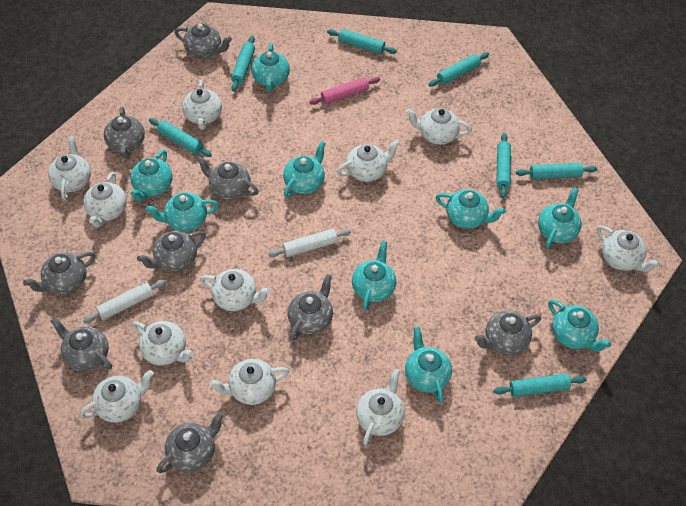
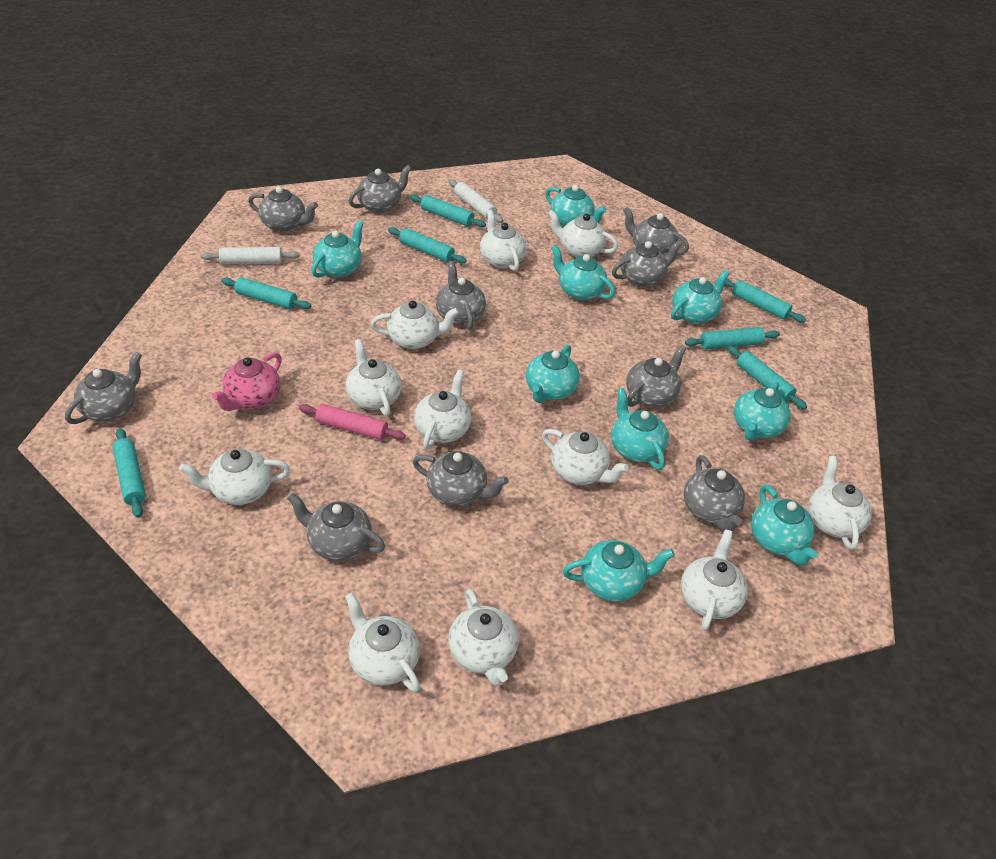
grey teapot: [23,252,95,294] [50,317,112,371] [104,107,145,158] [137,231,206,272] [156,411,224,473] [175,24,232,58] [196,156,259,200] [288,274,333,341] [475,311,541,355] = 9 -> [65,352,142,424] [248,186,318,232] [287,493,385,561] [348,165,411,213] [412,451,508,507] [436,261,486,330] [612,240,682,287] [623,207,689,256] [626,345,687,407] [684,455,745,531] = 10
pink teapot: none = 0 -> [212,352,282,411] = 1

